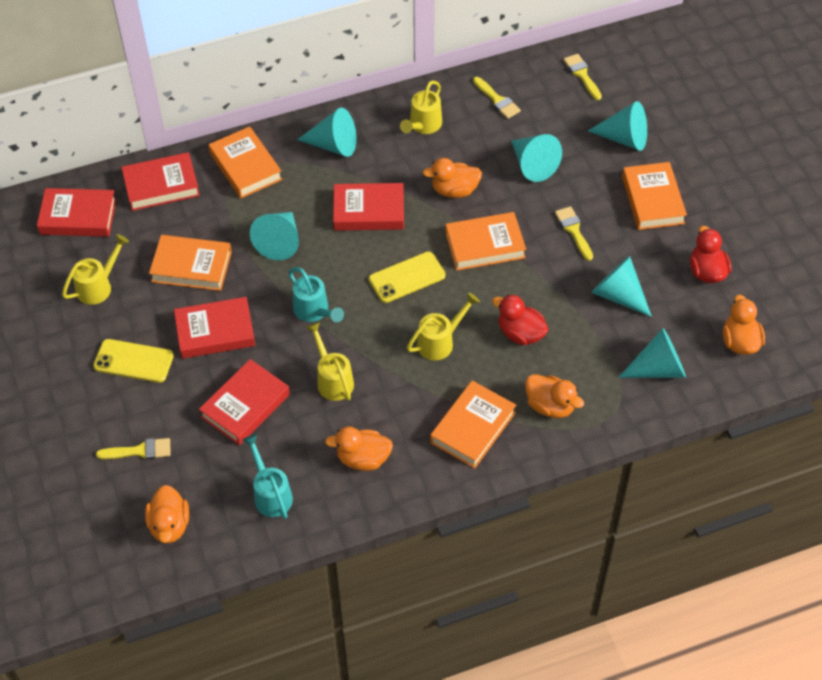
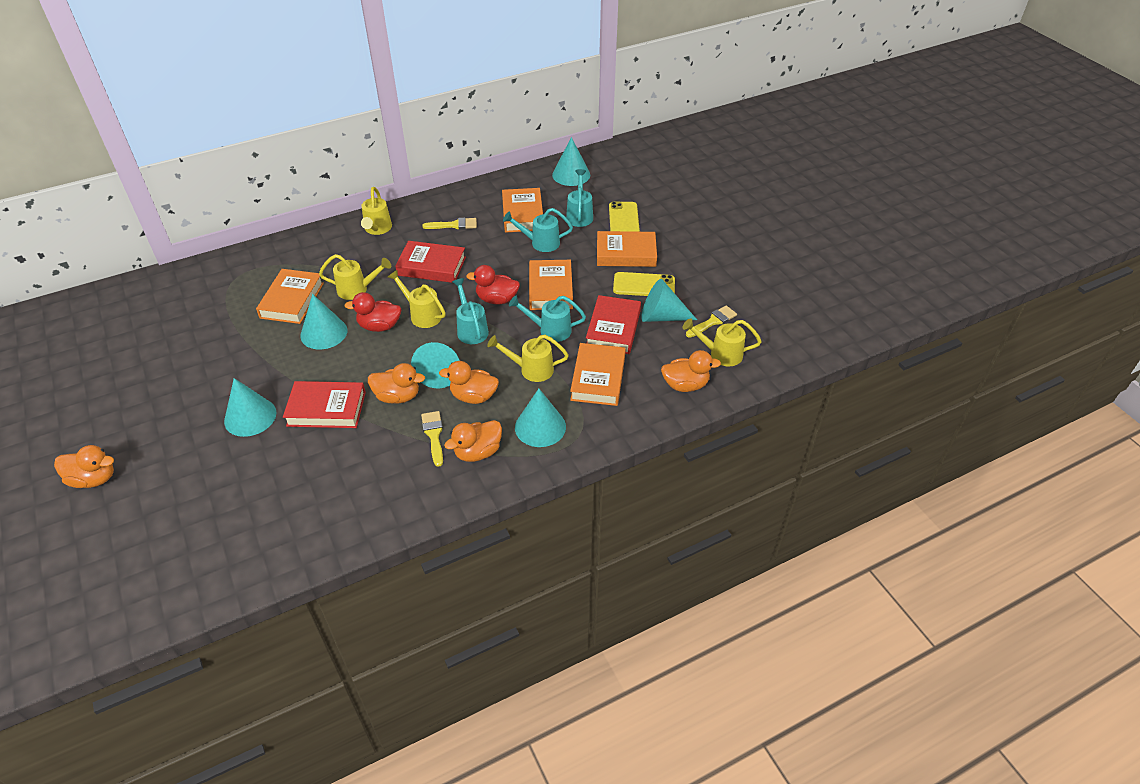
red book: [37,188,116,237] [121,152,200,211] [174,297,255,359] [199,359,290,445] [333,183,404,231] = 5 -> [283,381,366,428] [395,241,466,283] [586,295,641,354] = 3
turquoise watering can: [242,434,293,519] [288,267,344,322] = 2 -> [452,278,489,344] [503,208,573,252] [509,295,586,342] [566,169,593,227] = 4
yellow brush: [96,438,171,459] [473,77,521,119] [555,206,593,261] [564,54,602,100] = 4 -> [421,411,443,467] [422,218,477,230] [686,305,737,337] = 3
yellow watering can: [62,234,130,305] [306,322,354,401] [400,80,442,134] [407,292,480,361] = 4 -> [319,254,391,300] [361,187,392,235] [388,270,446,328] [487,335,569,382] [682,318,762,366] = 5

